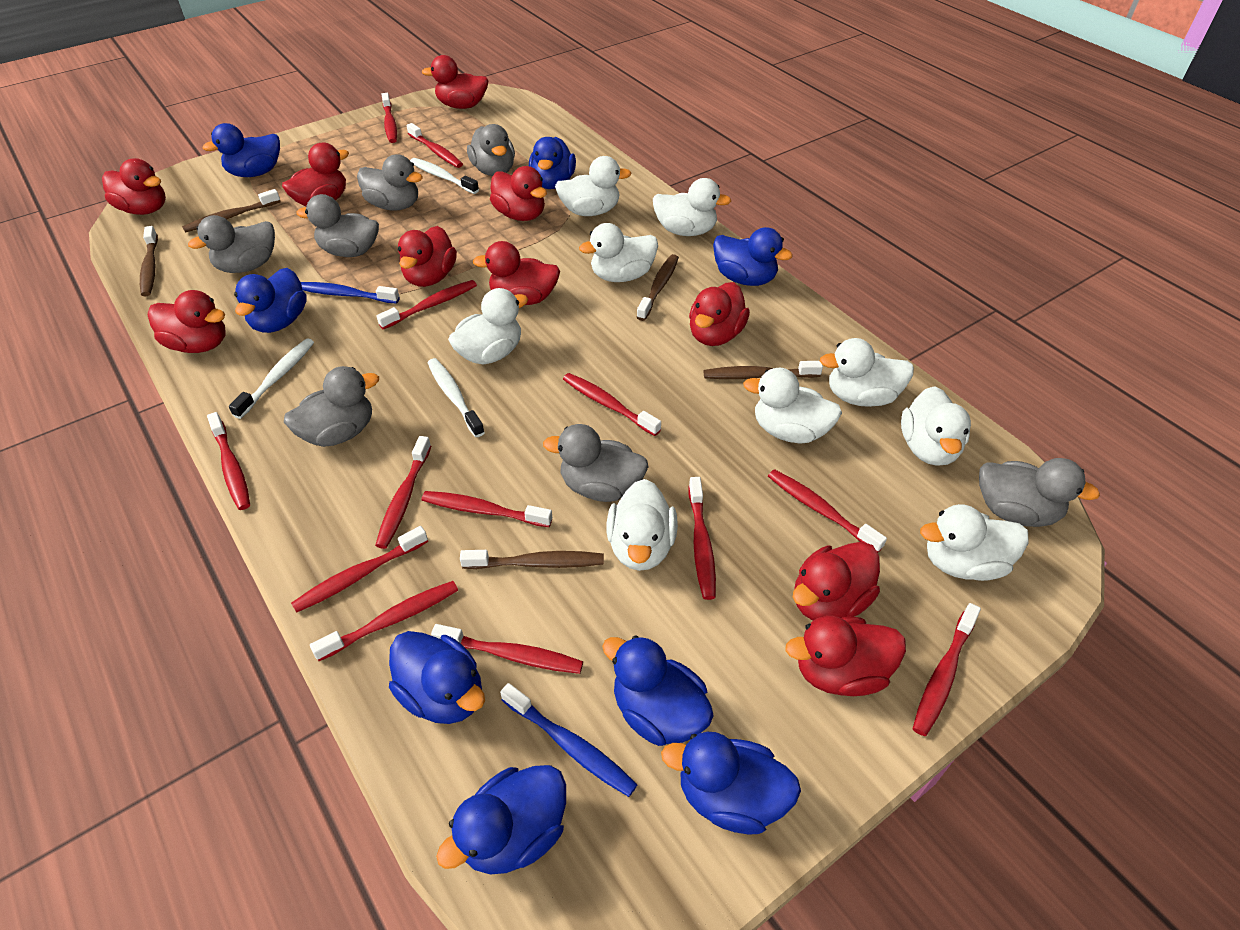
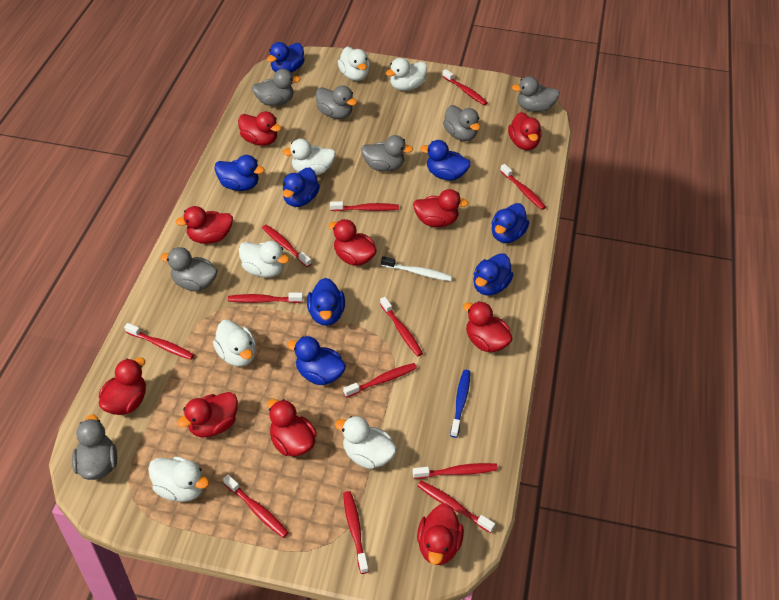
blue toothbrush: [301,282,400,304] [500,683,637,797] = 2 -> [450,370,470,438] = 1
brown toothbrush: [140,226,158,296] [182,189,280,233] [460,550,604,569] [636,254,679,321] [704,361,823,379] = 5 -> none = 0
red toothbrush: [207,412,250,510] [291,526,428,613] [310,581,458,661] [375,436,431,549] [376,280,477,330] [382,93,397,143] [407,123,463,168] [422,491,552,527] [431,624,583,674] [563,373,661,436] [689,477,716,600] [768,469,887,553] [912,603,981,736] = 13 -> [124,323,194,360] [223,475,289,538] [228,293,303,303] [262,225,311,267] [330,201,399,211] [343,363,417,398] [343,491,369,574] [380,297,423,356] [412,463,498,479] [417,481,495,533] [442,69,488,105] [500,164,546,210] = 12
white duck: [448,288,528,365] [555,156,631,216] [579,223,658,282] [606,479,678,571] [653,178,731,236] [743,368,842,443] [820,338,914,407] [901,386,971,466] [920,504,1029,581] = 9 -> [148,456,209,502] [213,320,256,367] [239,241,289,278] [283,139,336,175] [335,416,397,469] [338,47,370,81] [386,58,427,91] = 7
white toothbrush: [229,338,314,419] [410,158,479,194] [428,358,485,437] = 3 -> [381,256,452,281] = 1

